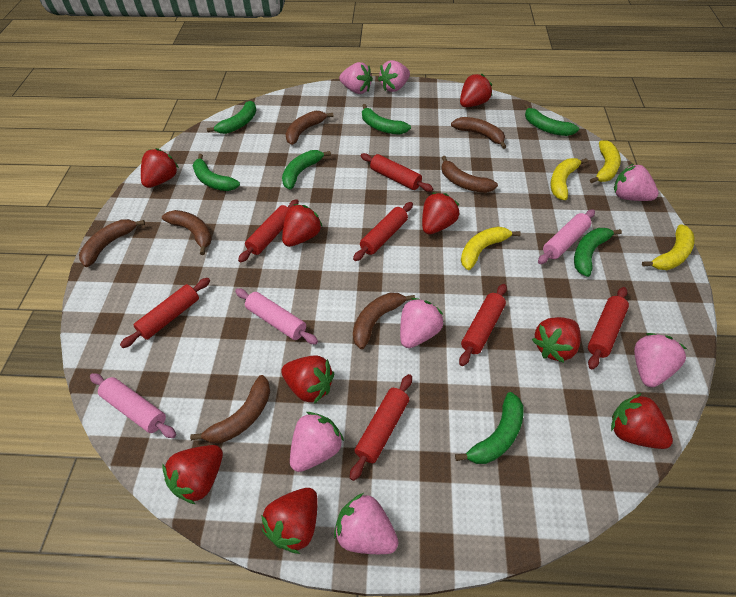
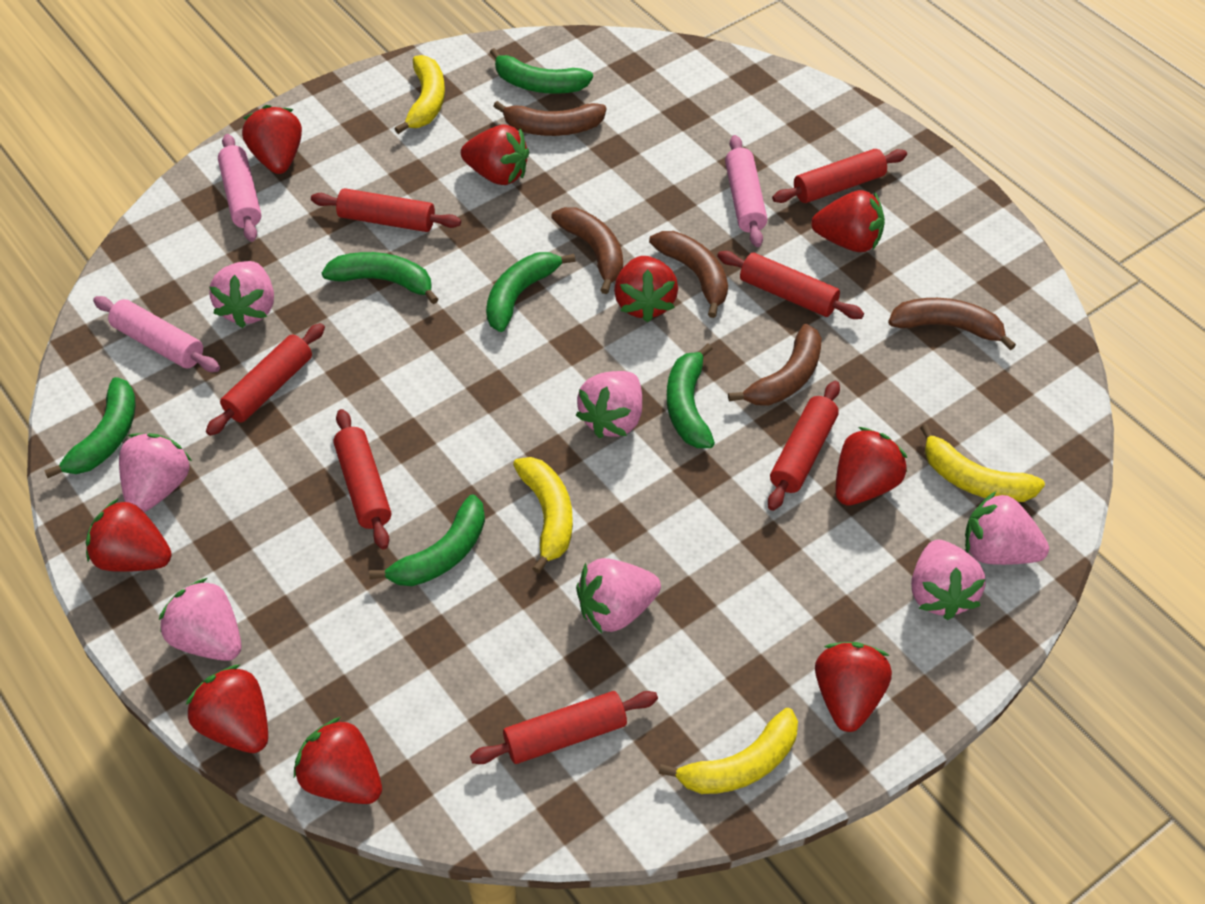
brown banana: [79,219,145,267] [162,210,212,255] [190,375,270,443] [285,111,333,145] [353,293,415,349] [441,156,498,193] [451,117,506,149] = 7 -> [493,101,606,136] [551,207,623,294] [649,231,728,318] [728,324,822,406] [888,298,1016,350] = 5
green banana: [193,154,240,191] [207,101,256,134] [282,150,331,189] [362,104,411,135] [455,392,524,464] [525,104,579,136] [574,228,622,277] = 7 -> [44,377,136,478] [322,252,439,304] [369,495,485,586] [486,252,576,332] [490,48,593,94] [667,343,715,448] = 6

